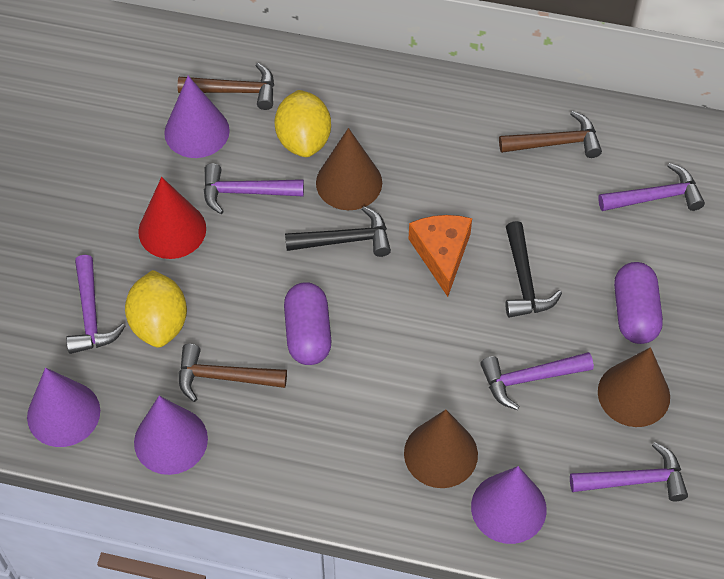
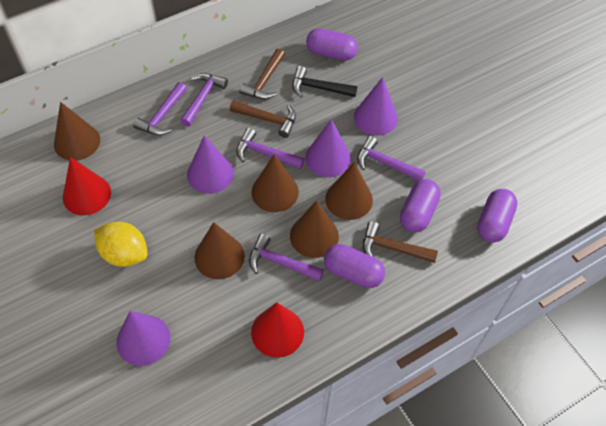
black hammer: [285,206,391,257] [506,221,562,318] = 2 -> [292,66,357,98] = 1
brown cone: [316,128,382,210] [404,409,478,488] [598,347,670,427] = 3 -> [54,102,100,161] [195,222,245,279] [251,155,299,212] [290,201,339,258] [325,162,373,220] = 5
orange cheese: [409,215,472,297] = 1 -> none = 0
purple capsule: [284,282,331,365] [614,262,663,344] = 2 -> [306,28,358,61] [324,244,385,288] [400,179,441,233] [477,189,518,243] = 4
red cone: [138,177,206,259] = 1 -> [63,157,111,215] [251,302,304,358] = 2
yellow lemon: [125,270,187,348] [275,90,331,157] = 2 -> [94,222,148,267] = 1

